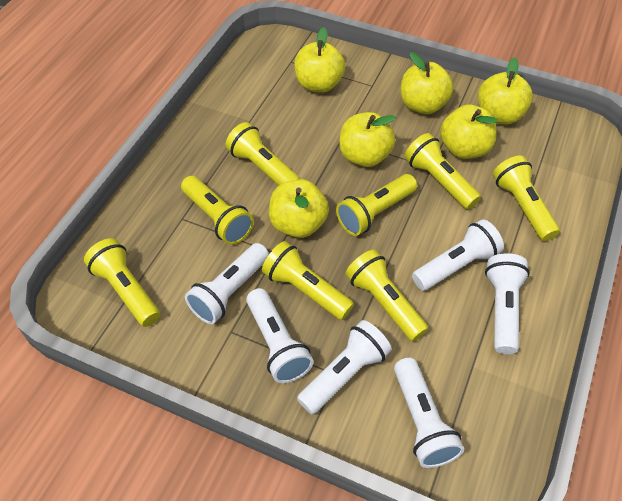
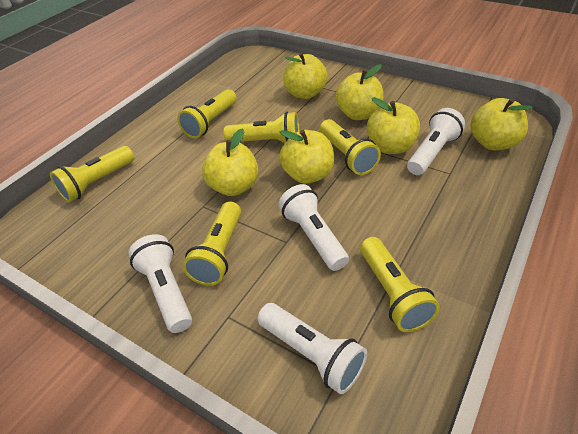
white flashlight: [185,243,269,324] [246,288,314,383] [297,320,392,414] [394,358,464,468] [412,219,504,291] [485,253,530,354] = 6 -> [129,234,192,333] [258,303,367,394] [279,184,349,271] [407,108,465,175] = 4
yellow flashlight: [84,238,160,327] [181,176,254,245] [225,122,300,185] [262,241,354,320] [336,174,417,236] [346,250,429,342] [405,133,481,210] [493,155,560,241] = 8 -> [50,146,135,202] [177,89,237,138] [182,202,241,286] [224,112,299,143] [320,119,381,175] [360,237,440,332] = 6

